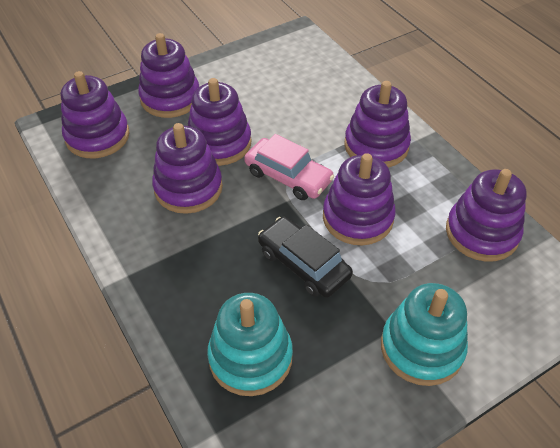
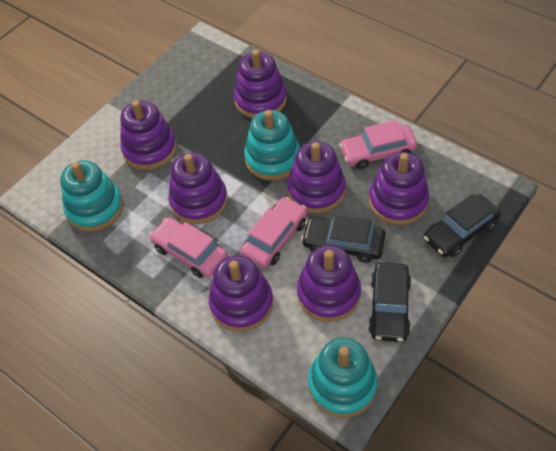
black car: [258,217,353,298] = 1 -> [301,215,385,263] [368,262,411,342] [424,194,501,257] = 3
pink car: [244,134,334,200] = 1 -> [150,217,228,278] [240,197,308,268] [339,120,417,169] = 3
turquoise stacking toy: [207,293,293,396] [381,283,468,386] = 2 -> [60,160,123,232] [244,110,300,180] [308,337,378,418] = 3

